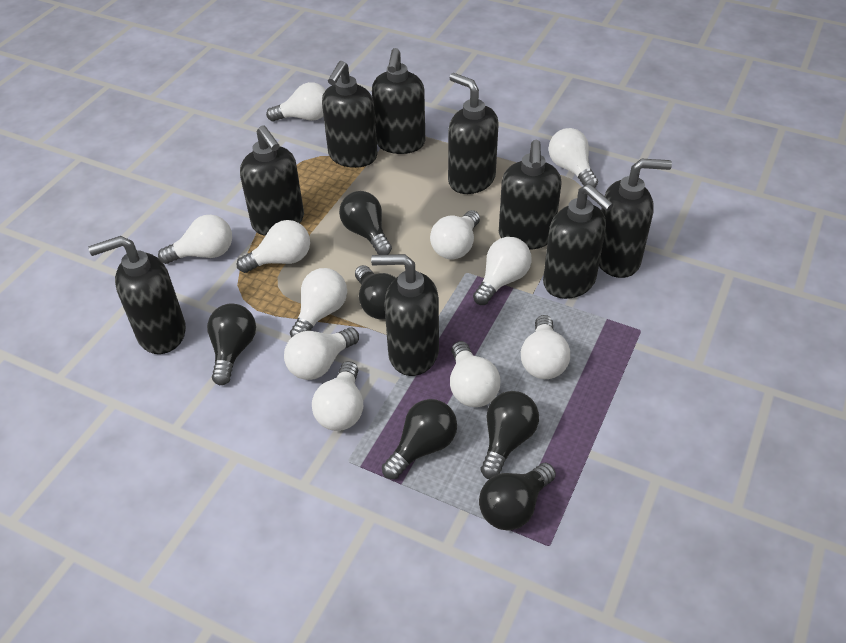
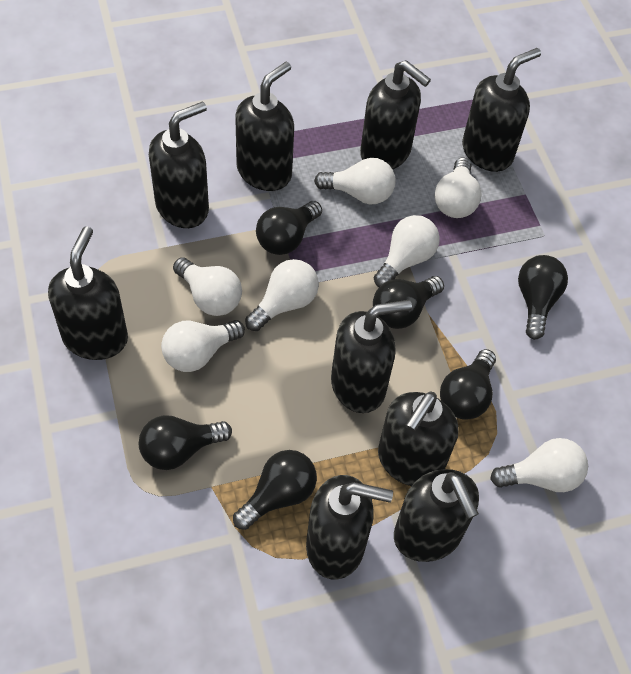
white light bulb: [158,215,232,264] [237,220,310,273] [266,82,326,122] [284,327,359,380] [290,268,347,338] [312,361,363,431] [430,210,480,259] [450,341,500,407] [473,237,532,305] [521,315,570,379] [549,128,598,188] = 11 -> [161,320,245,372] [173,257,242,316] [245,259,319,331] [314,158,396,204] [374,215,440,287] [435,157,482,218] [490,438,588,492] = 7

